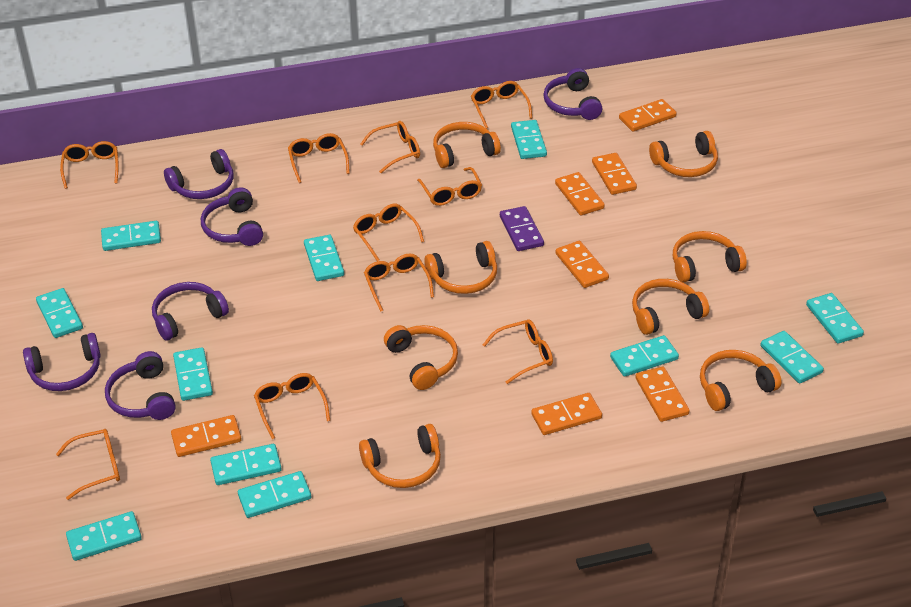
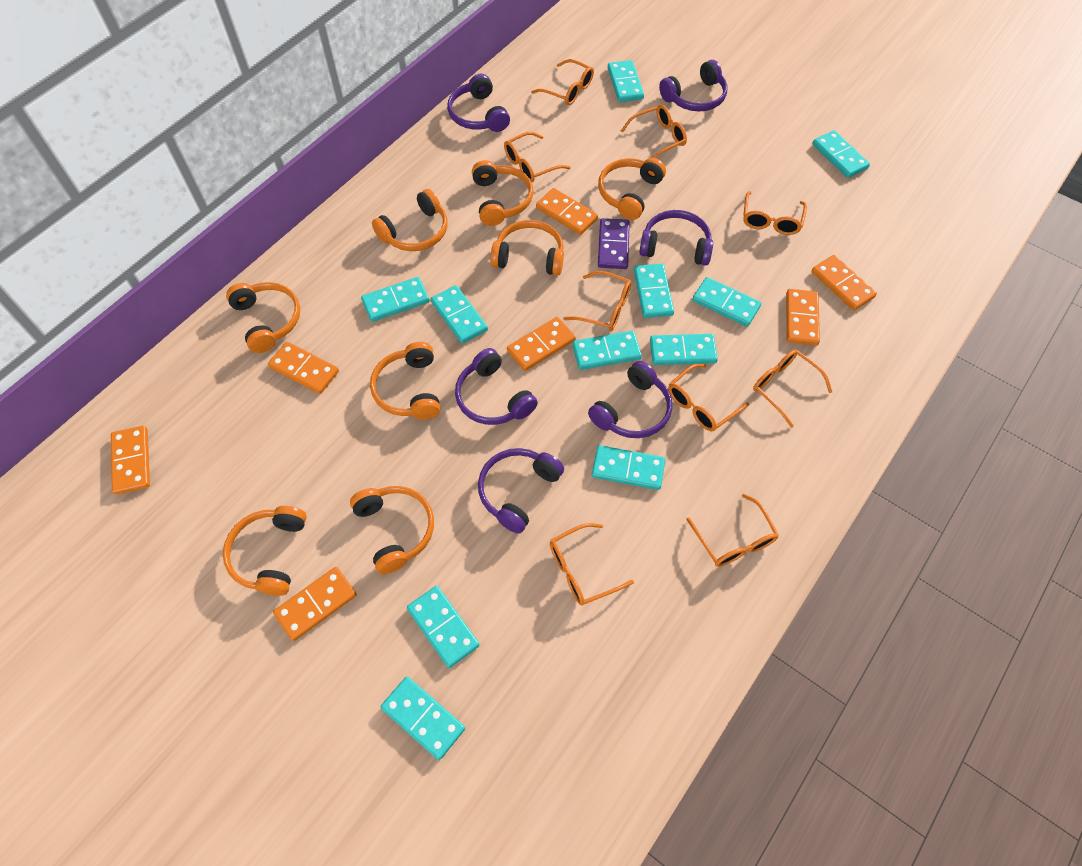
orange glasses: [56,429,120,500] [60,141,119,189] [254,373,330,439] [288,133,350,183] [353,203,424,261] [361,121,420,173] [364,253,434,312] [417,167,482,206] [471,81,532,129] [483,319,553,384] = 10 -> [504,132,570,182] [531,59,594,105] [550,523,634,606] [563,271,631,331] [621,105,687,158] [668,364,749,432] [686,494,779,567] [743,191,807,235] [753,349,832,428] = 9

